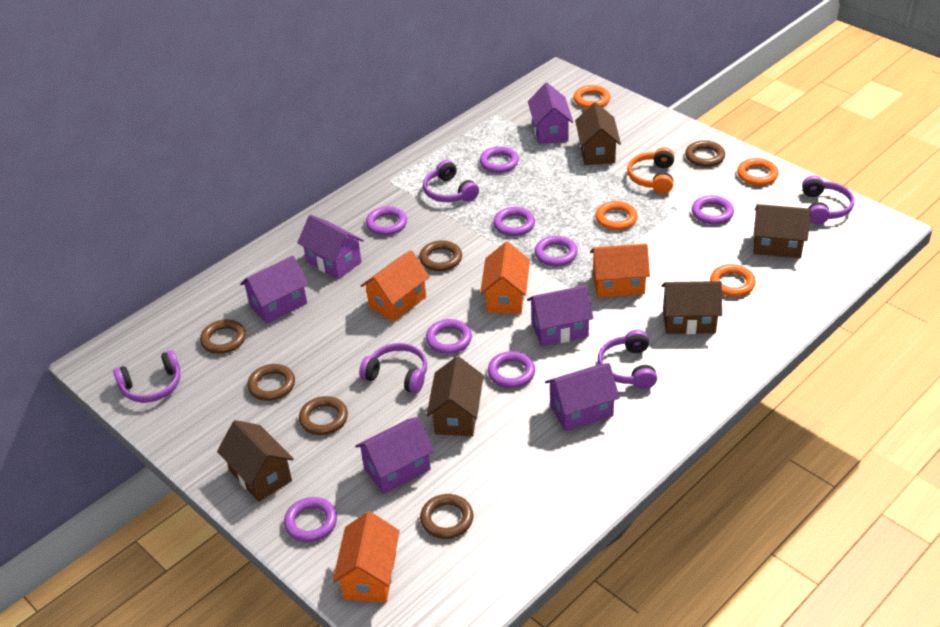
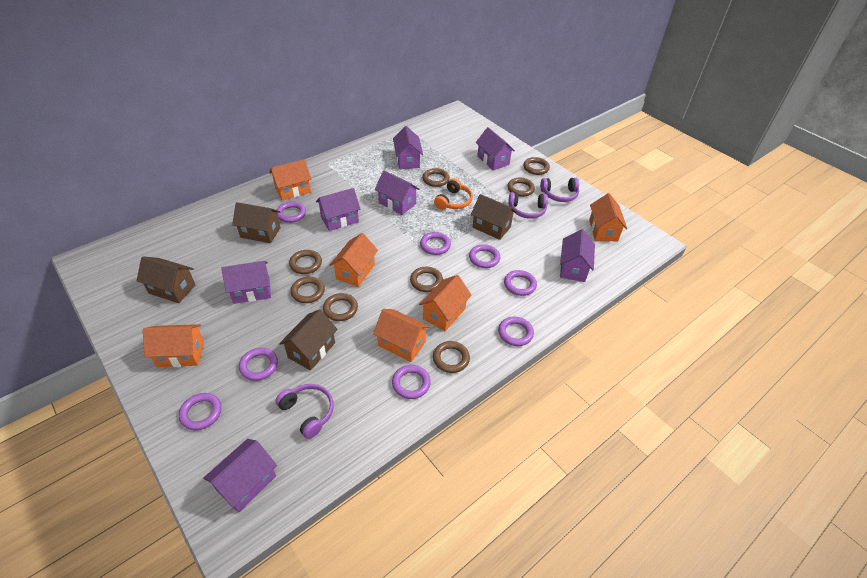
brown house: [217,420,294,502] [427,356,484,436] [575,102,621,165] [661,281,722,334] [753,204,811,258] = 5 -> [136,256,195,303] [232,202,281,243] [279,309,338,370] [471,194,517,240] = 4
brown ring: [200,319,246,354] [247,364,295,401] [299,396,348,435] [419,240,462,271] [420,494,473,539] [685,140,725,167] = 6 -> [289,250,322,274] [290,277,325,303] [323,293,358,321] [410,267,443,292] [423,168,450,187] [433,341,470,373] [507,177,535,197] [523,157,550,175] = 8
orange house: [333,511,400,602] [361,250,430,322] [480,242,530,314] [590,243,650,298] = 4 -> [143,324,204,367] [269,159,311,200] [330,233,378,287] [373,309,430,362] [419,275,472,331] [589,193,627,241] = 6
orange ring: [573,85,611,109] [595,201,638,230] [710,264,756,297] [737,158,779,186] = 4 -> none = 0
purple headphones: [113,350,180,403] [359,343,427,394] [423,160,479,202] [598,329,657,389] [802,175,854,224] = 5 -> [275,384,334,439] [508,192,548,219] [540,178,579,202] = 3
purple house: [240,255,308,324] [297,215,364,280] [355,417,434,494] [527,285,594,346] [528,83,573,144] [545,363,620,431] = 6 -> [203,439,277,513] [221,261,271,304] [316,188,361,231] [375,170,420,215] [393,126,423,169] [476,127,515,170] [560,229,595,282] = 7

